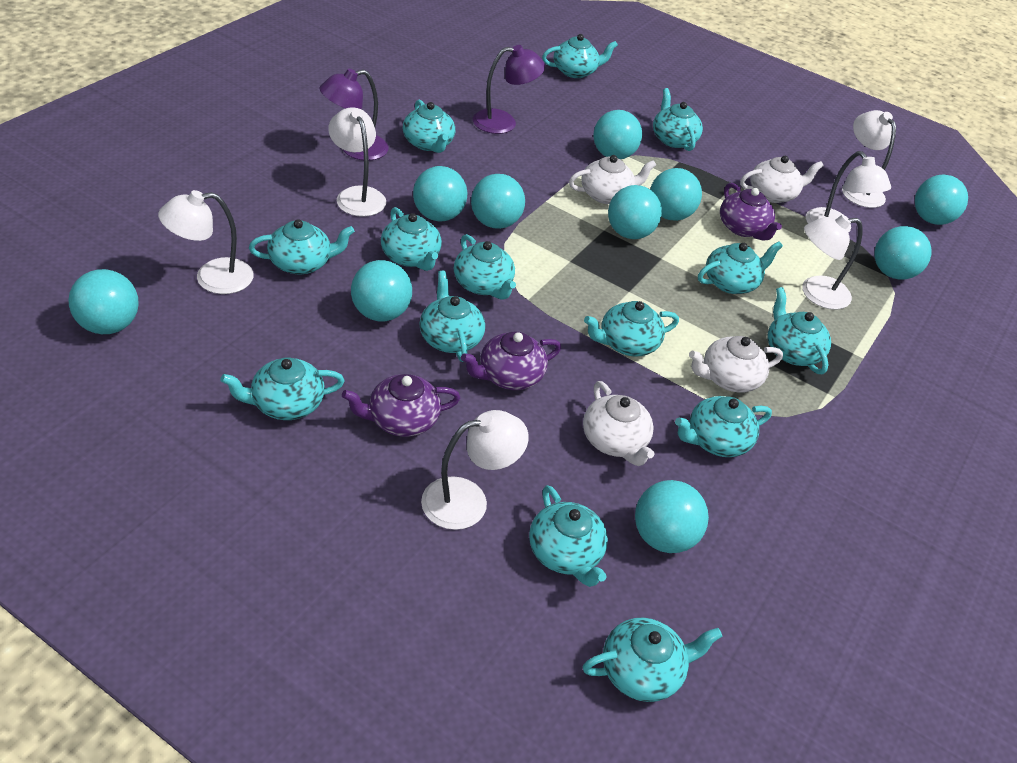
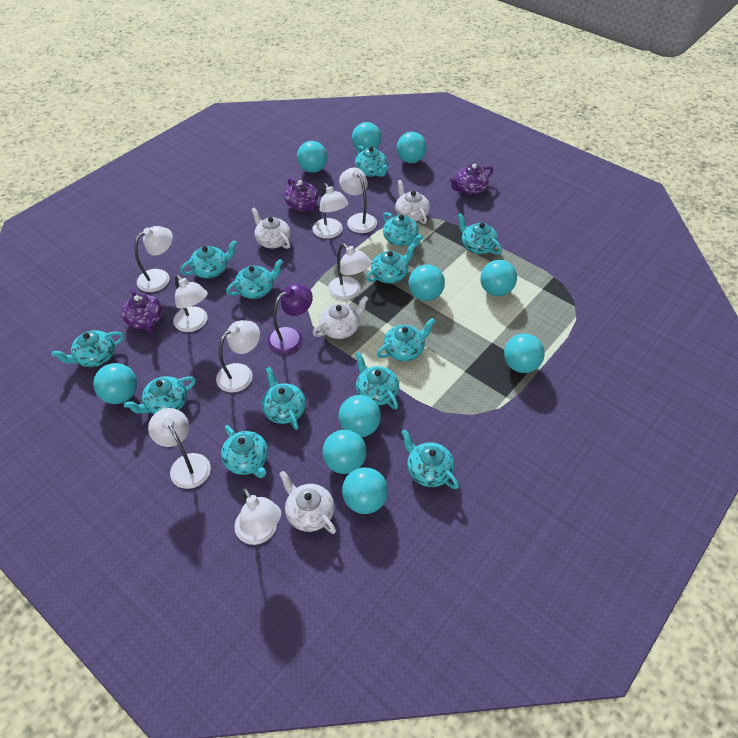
purple lamp: [319,68,389,160] [473,45,545,134] = 2 -> [268,284,313,354] = 1
turquoise teapot: [220,358,345,420] [249,219,355,274] [381,207,442,271] [403,100,455,153] [419,270,485,362] [454,234,516,300] [529,485,608,587] [542,34,618,78] [583,618,723,702] [584,301,679,357] [653,88,703,151] [675,396,772,457] [698,241,783,294] [767,287,831,374] = 14 -> [51,330,124,367] [124,376,196,415] [180,240,237,278] [221,425,268,478] [226,259,283,299] [262,367,306,430] [355,146,389,177] [355,352,399,409] [366,243,416,284] [377,318,435,361] [383,212,423,246] [401,430,459,489] [457,213,502,255] = 13
white lamp: [158,190,254,294] [328,107,386,217] [421,410,529,530] [802,215,863,310] [806,151,891,233] [842,110,896,208] = 6 -> [134,226,173,292] [148,408,211,489] [173,275,208,332] [216,320,260,392] [234,488,281,545] [312,183,349,239] [328,243,372,300] [339,168,377,233] = 8

